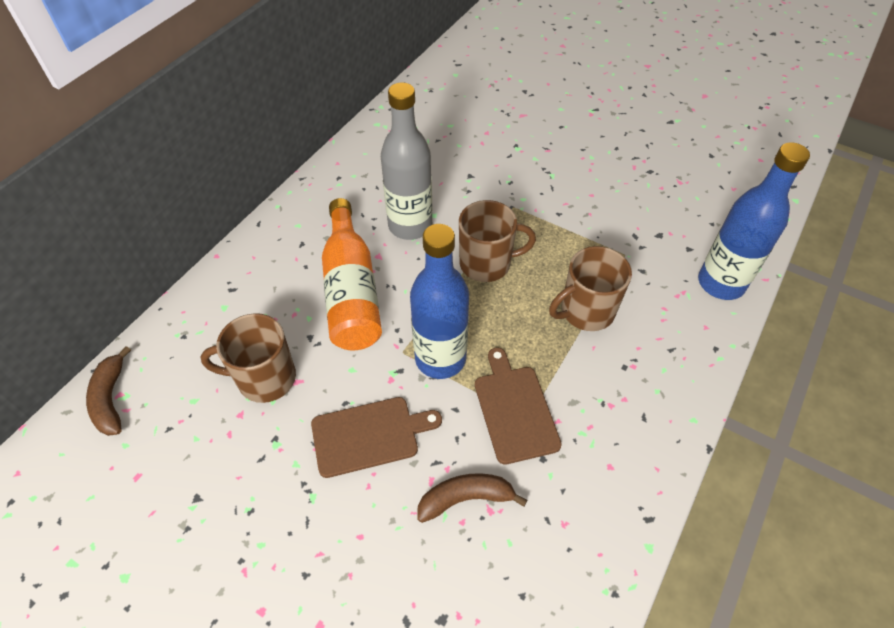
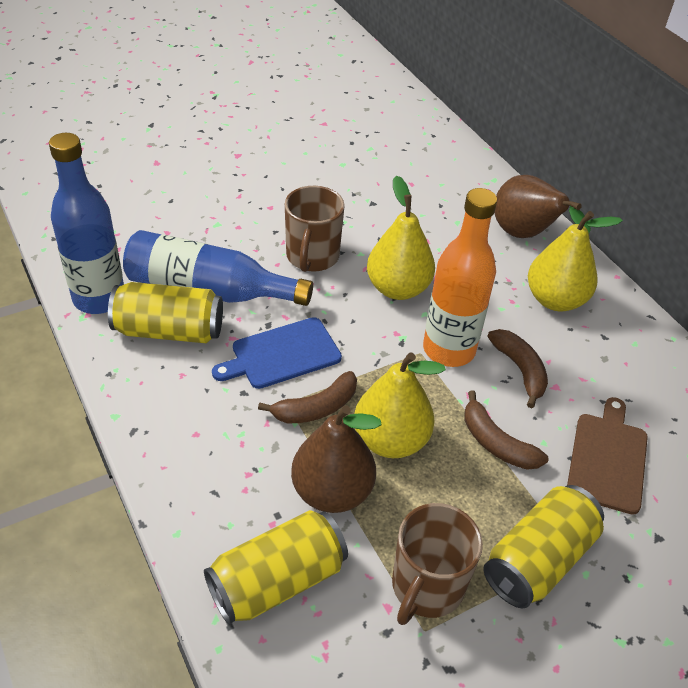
blue cutting board: none = 0 -> [212,317,342,389] = 1
brown banana: [86,346,131,436] [417,473,527,523] = 2 -> [258,371,357,423] [464,390,549,470] [487,329,548,408] = 3
brown cutting board: [311,397,442,478] [475,348,562,465] = 2 -> [567,397,648,515] = 1
brown mug: [201,313,296,403] [459,200,536,282] [549,246,632,331] = 3 -> [285,186,345,272] [392,503,483,625] = 2
brown pear: none = 0 -> [291,405,381,513] [494,175,591,238] = 2
grey bottle: [381,82,432,240] = 1 -> none = 0
yellow can: none = 0 -> [108,282,223,343] [204,510,348,624] [484,485,604,608] = 3
yellow pear: none = 0 -> [354,352,446,458] [367,175,435,300] [528,211,623,311] = 3

